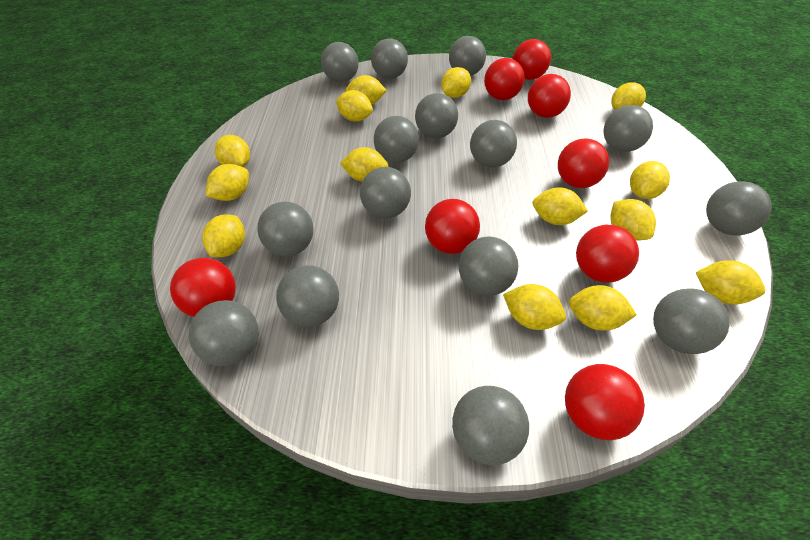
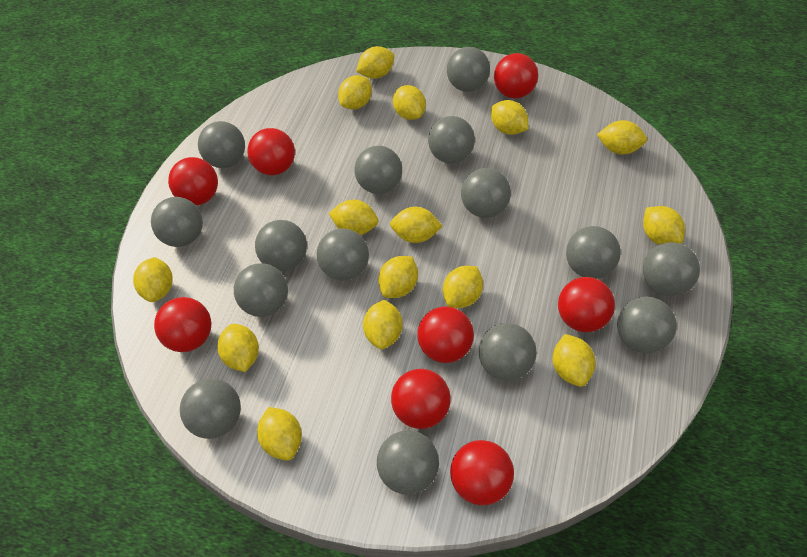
yellow lemon: [202,214,245,257] [206,164,249,201] [215,135,250,167] [336,90,373,121] [340,147,389,182] [346,75,387,105] [441,67,471,98] [503,284,566,330] [532,187,588,225] [569,285,637,331] [610,199,656,241] [611,82,646,110] [630,161,670,199] [696,260,765,304] = 14 -> [133,257,173,302] [217,324,259,372] [257,407,302,461] [329,200,378,235] [338,75,372,109] [356,46,394,79] [363,300,403,349] [378,256,418,298] [390,207,442,243] [393,85,426,120] [443,266,483,308] [491,100,528,135] [553,334,596,387] [597,120,647,155] [643,206,685,245] = 15

